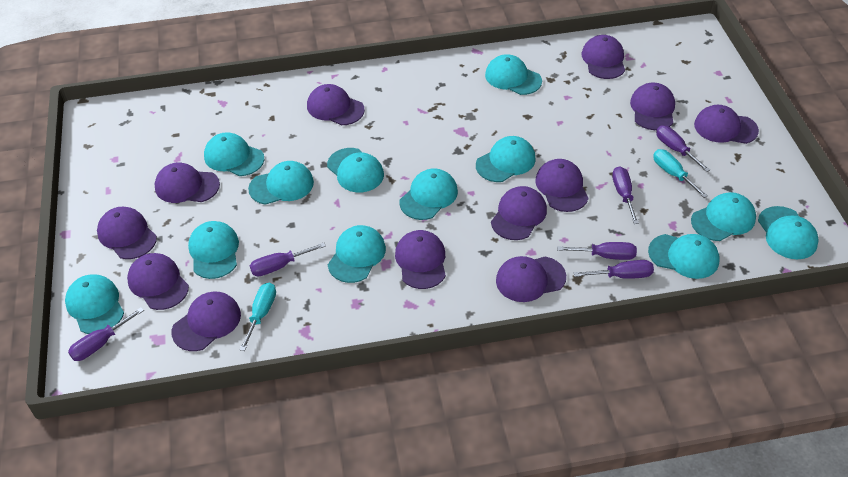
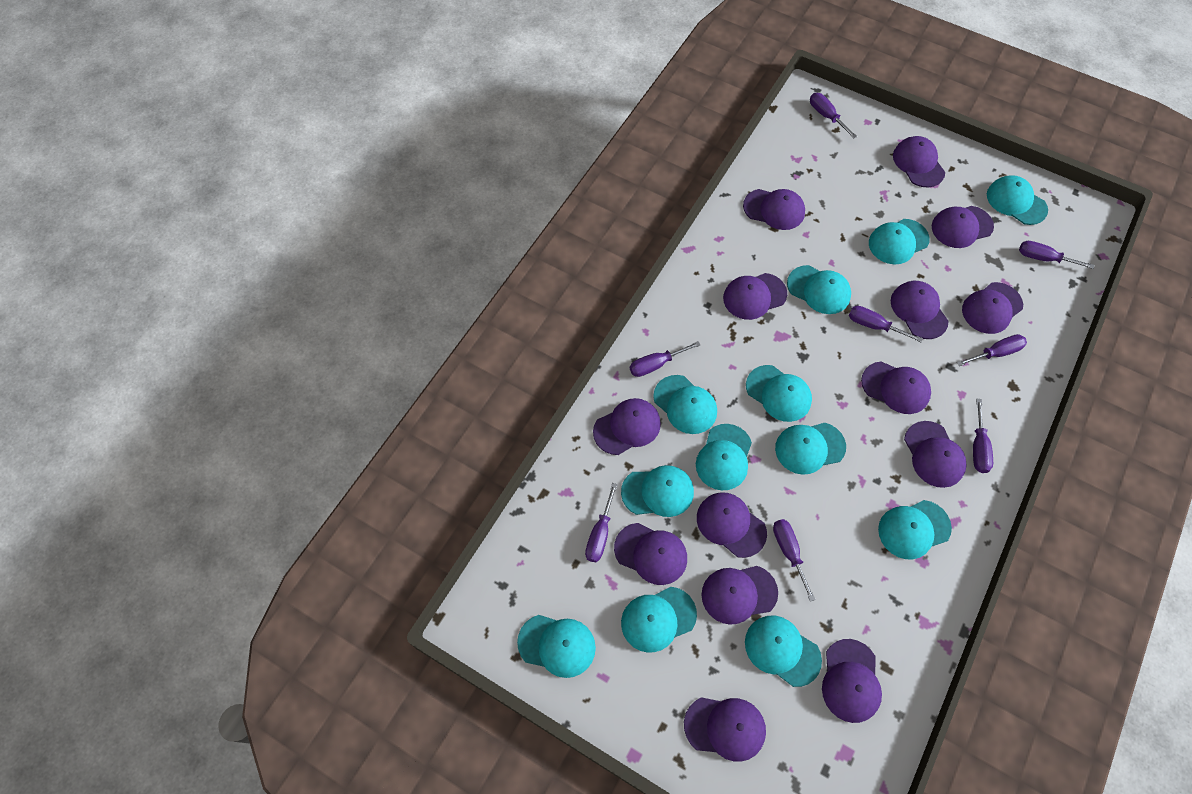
purple cap: [97,207,157,259] [127,253,189,310] [155,163,220,203] [172,292,241,351] [307,84,365,125] [395,230,446,289] [491,186,547,240] [496,256,566,302] [535,159,588,212] [582,35,625,79] [630,83,675,130] [694,105,759,144] = 12 -> [593,398,661,455] [614,523,687,585] [684,697,766,762] [697,492,767,558] [701,566,778,625] [723,273,787,320] [743,189,805,230] [822,639,882,723] [861,362,931,414] [891,281,949,339] [893,136,945,188] [904,421,967,488] [932,206,994,248] [962,282,1023,334] = 14
purple screwdriver: [68,307,144,361] [250,243,326,276] [557,242,637,260] [574,260,654,279] [612,166,639,224] [656,126,710,172] = 6 -> [585,483,618,562] [630,341,700,377] [773,519,816,602] [810,93,857,139] [849,306,923,342] [957,334,1027,366] [973,399,993,473] [1019,241,1094,269] = 8
turquoise screwdriver: [239,283,276,351] [653,149,708,198] = 2 -> none = 0

